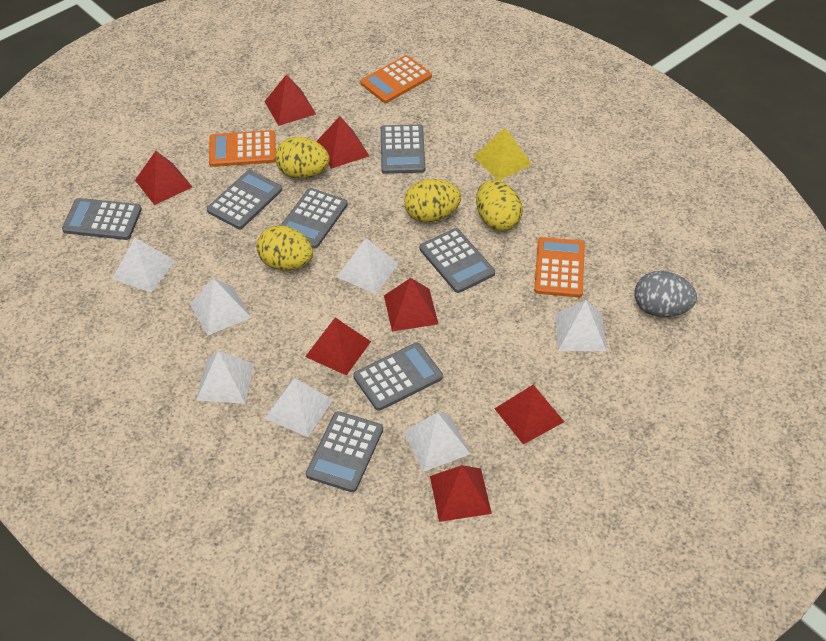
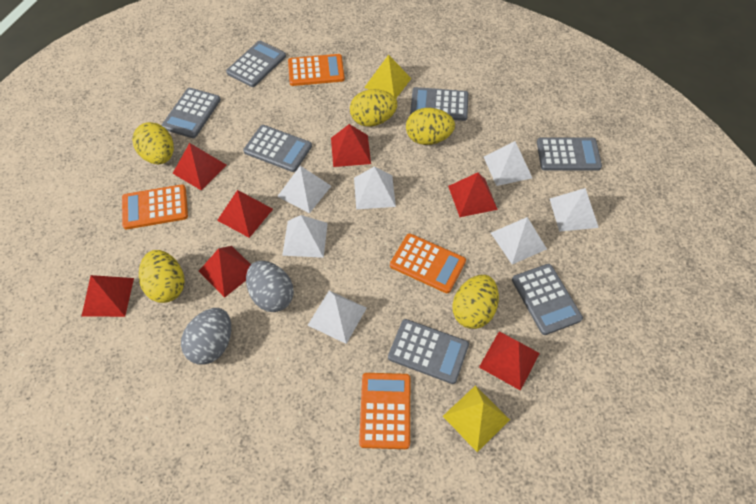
grey egg: [635,271,697,317] = 1 -> [181,308,231,365] [246,261,294,312] = 2
orange calculator: [209,130,276,167] [360,55,432,103] [534,237,585,297] = 3 -> [122,184,188,229] [288,54,345,86] [359,373,410,449] [390,233,466,293] = 4
yellow egg: [257,226,313,271] [275,137,330,179] [404,179,461,223] [476,180,523,231] = 4 -> [132,122,174,164] [139,250,185,303] [350,89,397,127] [406,108,455,145] [452,275,499,329] = 5
yellow pyramid: [474,128,532,181] = 1 -> [364,55,412,98] [443,385,510,452] = 2

